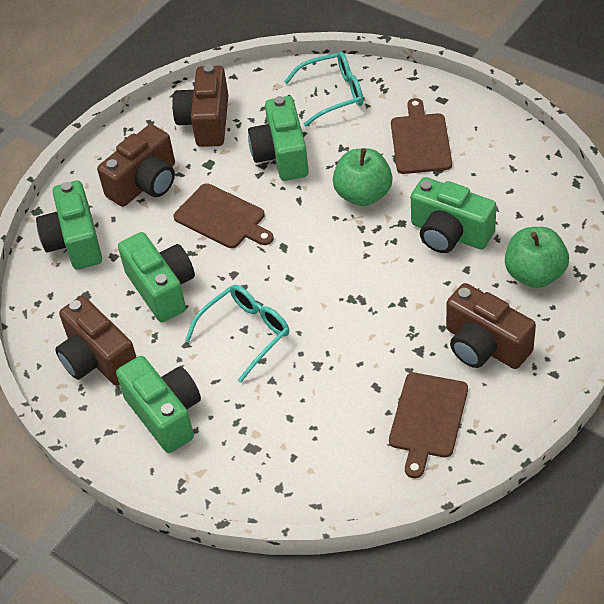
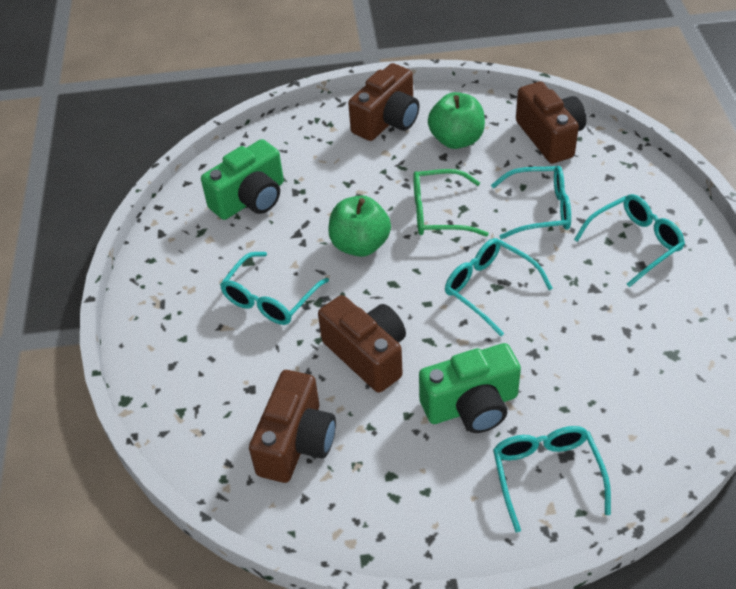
brown cutting board: [173,183,274,248] [389,373,468,478] [391,98,452,174] = 3 -> none = 0
green camera: [36,180,102,270] [116,356,201,453] [118,232,195,322] [248,96,309,181] [411,177,497,253] = 5 -> [201,139,284,220] [419,343,521,433] = 2
green glasses: none = 0 -> [413,169,489,237] = 1
turquoise glasses: [185,285,289,383] [284,51,363,127] = 2 -> [220,252,329,325] [445,238,553,336] [491,166,571,239] [493,426,611,532] [574,194,685,287] = 5

